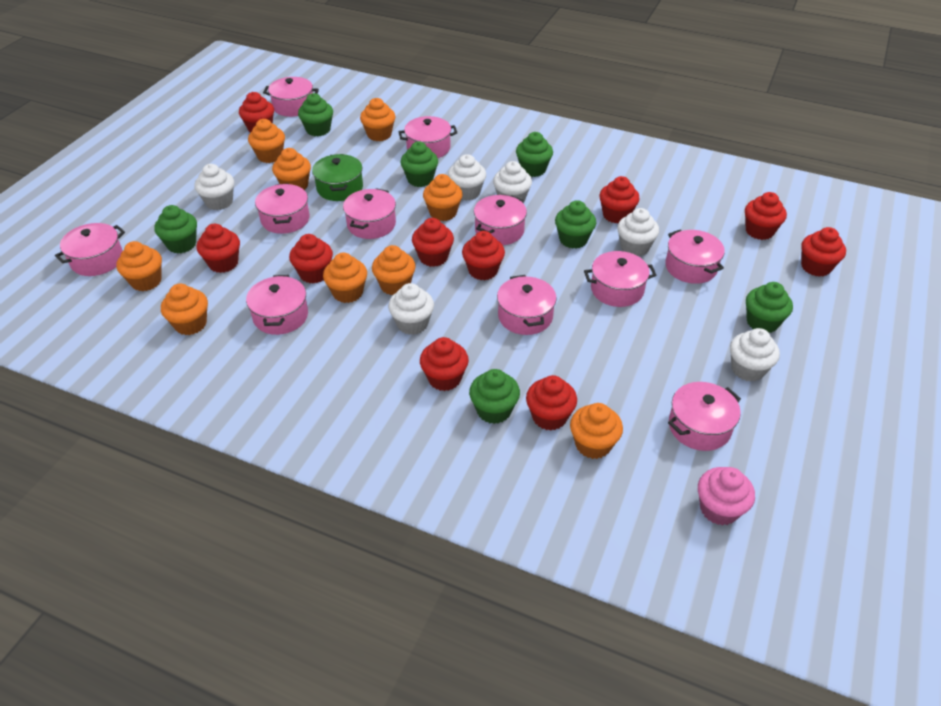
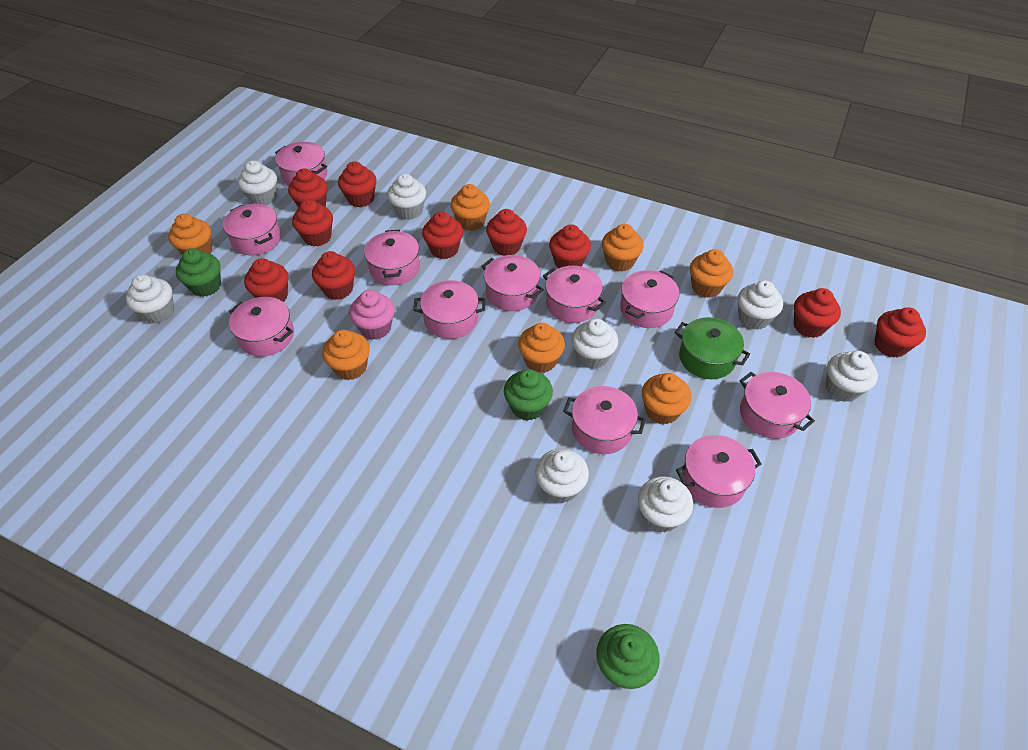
green cupcake: [154,205,197,254] [298,93,333,136] [401,142,438,187] [469,369,520,424] [516,132,553,177] [555,200,596,249] [746,282,793,333] = 7 -> [176,248,221,297] [504,369,553,421] [596,624,660,689] = 3
orange cupcake: [117,241,162,291] [161,284,208,335] [248,119,285,163] [272,148,311,190] [323,253,367,303] [360,98,395,141] [372,245,416,295] [423,174,463,221] [570,403,623,459] = 9 -> [168,214,212,255] [322,330,370,380] [450,184,490,231] [518,323,565,373] [602,224,644,272] [642,373,691,425] [690,249,733,298] = 7
white cupcake: [195,164,234,210] [388,283,434,335] [448,154,486,201] [493,161,532,203] [617,208,659,256] [730,328,780,382] = 6 -> [126,275,174,324] [238,160,277,205] [387,174,426,220] [535,449,589,504] [572,318,618,369] [638,476,693,533] [738,280,783,330] [826,351,878,402] = 8

